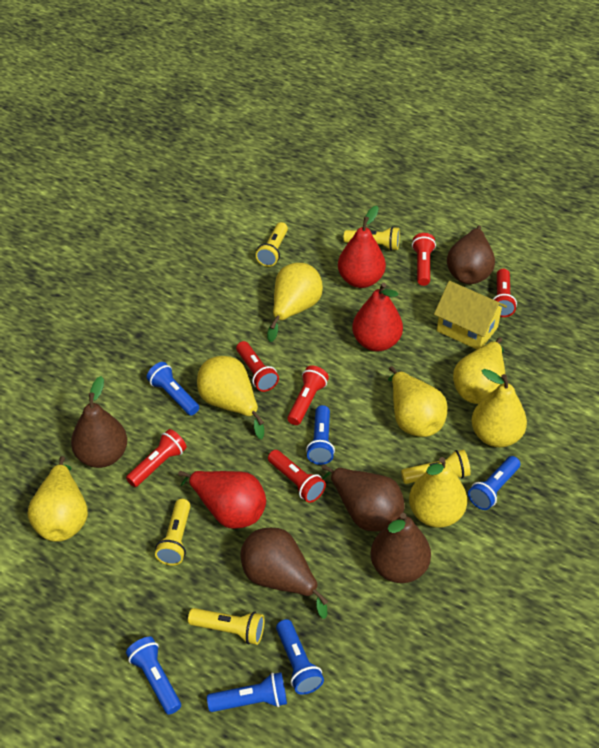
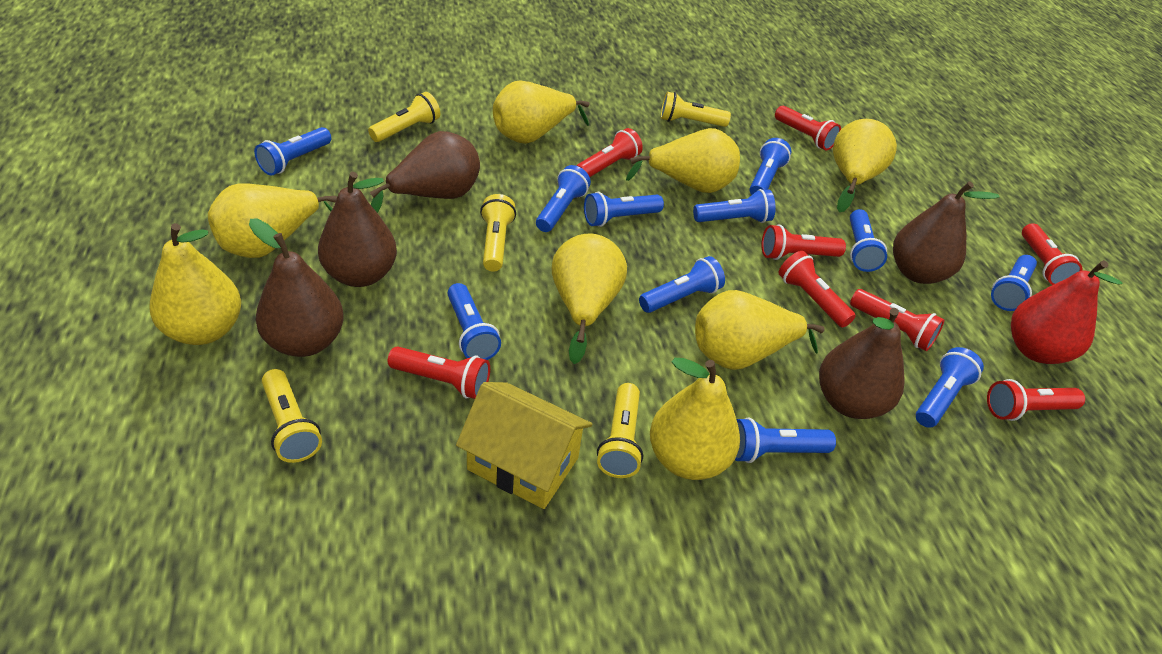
blue flashlight: [126,637,181,715] [147,362,199,416] [207,672,287,712] [276,619,324,695] [306,405,335,465] [468,456,520,510] = 6 -> [254,127,331,176] [447,283,501,360] [536,165,591,232] [584,192,664,227] [639,256,725,313] [693,189,776,223] [735,417,836,463] [749,138,791,195] [850,209,887,272] [916,347,984,428] [991,255,1037,311] = 11
red flashlight: [126,429,187,487] [236,341,279,392] [268,450,326,503] [287,365,329,425] [412,233,436,286] [493,269,517,317] = 6 -> [388,347,490,399] [576,128,643,177] [761,224,846,260] [775,106,841,150] [779,251,856,328] [850,289,945,351] [987,379,1085,421] [1022,223,1083,285] = 8
red pear: [178,471,266,529] [338,206,386,288] [352,283,403,352] = 3 -> [1011,260,1122,364] = 1
yellow pear: [28,456,88,542] [197,356,264,439] [267,263,323,342] [388,366,447,437] [409,457,467,528] [453,337,505,404] [471,369,527,447] = 7 -> [149,223,241,345] [208,183,337,258] [493,80,589,144] [552,233,627,364] [626,128,740,193] [650,358,740,480] [695,290,825,370] [833,119,897,212] = 8

